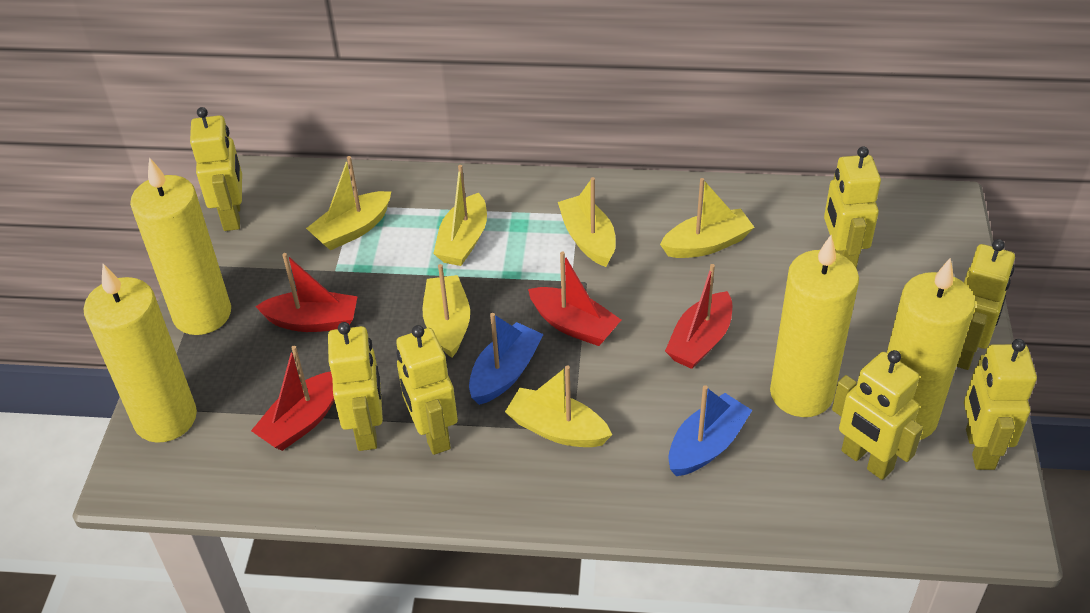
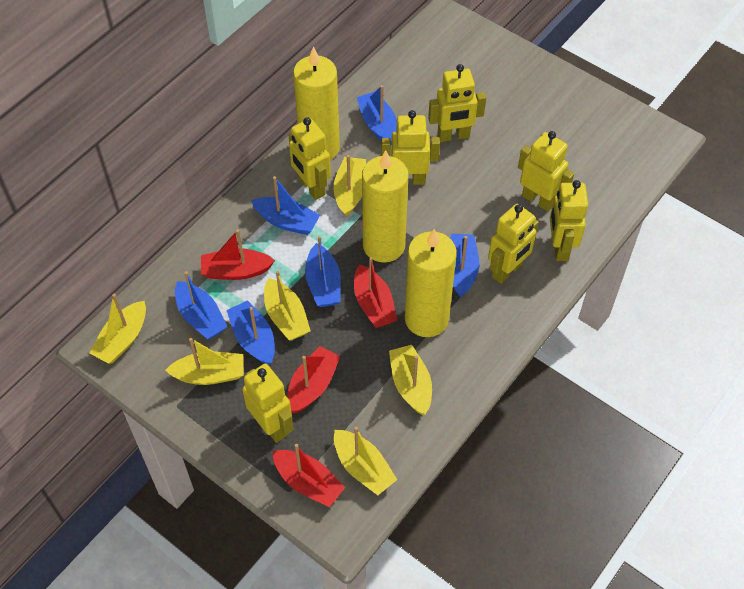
blue boat: [469,313,544,405] [668,385,752,476] = 2 -> [175,271,227,339] [227,300,275,365] [251,176,320,235] [305,236,341,307] [357,85,397,143] [450,234,479,298] = 6
yellow candle: [84,264,197,443] [130,157,231,335] [770,235,859,417] [887,258,975,440] = 4 -> [293,46,340,160] [362,150,409,263] [405,229,457,337] = 3

